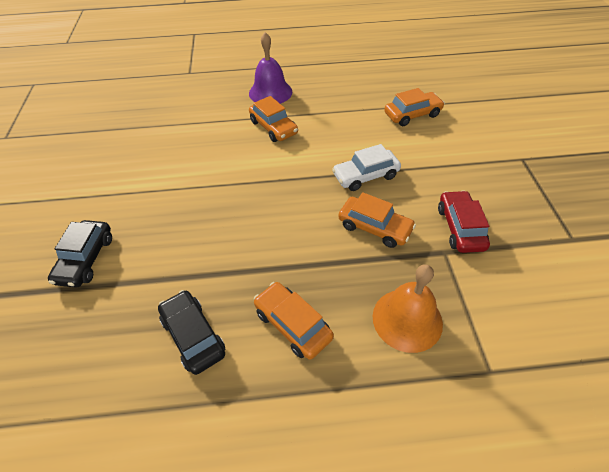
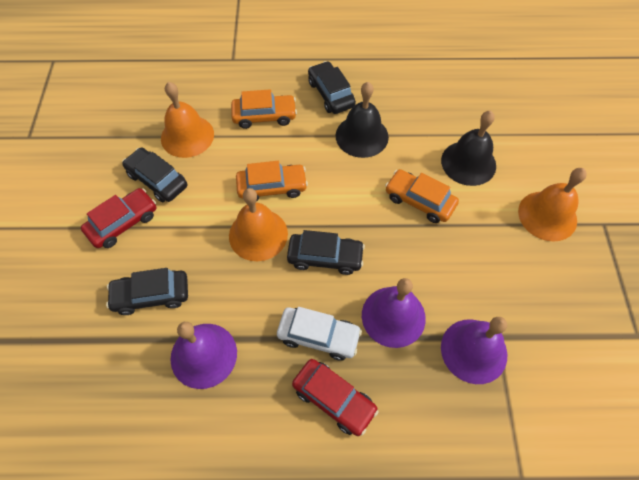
black bell: none = 0 -> [336,82,389,158] [441,111,496,186] = 2
black car: [48,220,112,288] [158,290,225,375] = 2 -> [106,268,188,315] [122,148,187,203] [287,230,365,275] [308,61,356,114] = 4
orange bell: [373,264,443,353] = 1 -> [161,82,214,158] [229,188,288,261] [518,168,587,242] = 3
orange car: [249,96,298,142] [254,282,334,360] [338,192,416,248] [384,88,445,126] = 4 -> [231,89,297,129] [236,161,308,201] [385,169,459,223] = 3
purple bell: [249,32,292,104] = 1 -> [170,322,237,389] [362,278,426,348] [441,317,507,384] = 3
red car: [438,190,490,253] = 1 -> [81,188,156,248] [292,359,378,436] = 2

